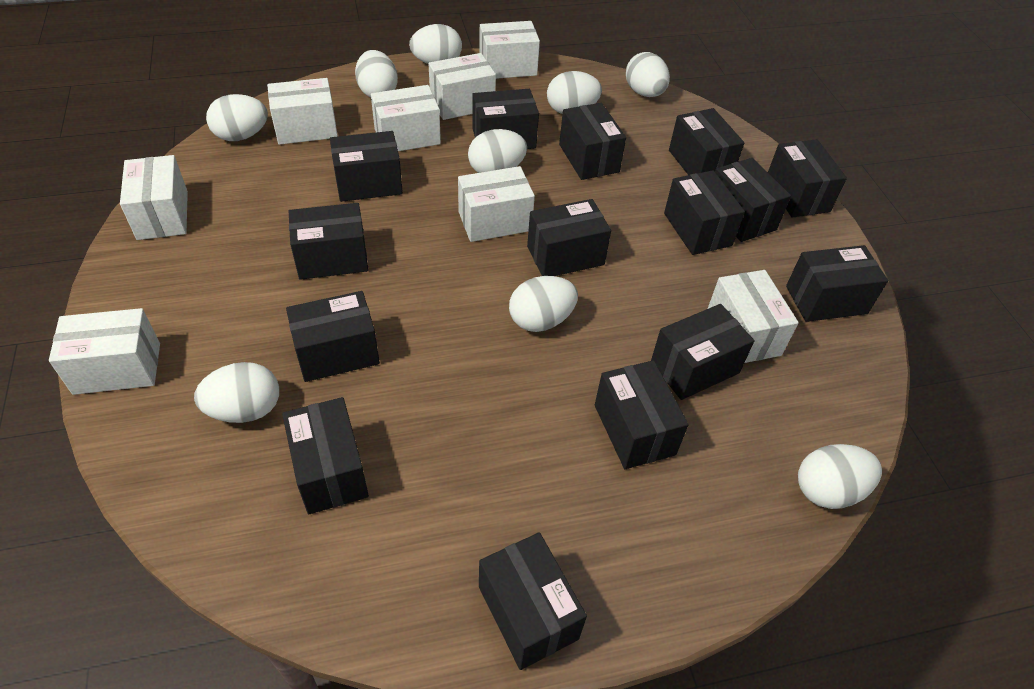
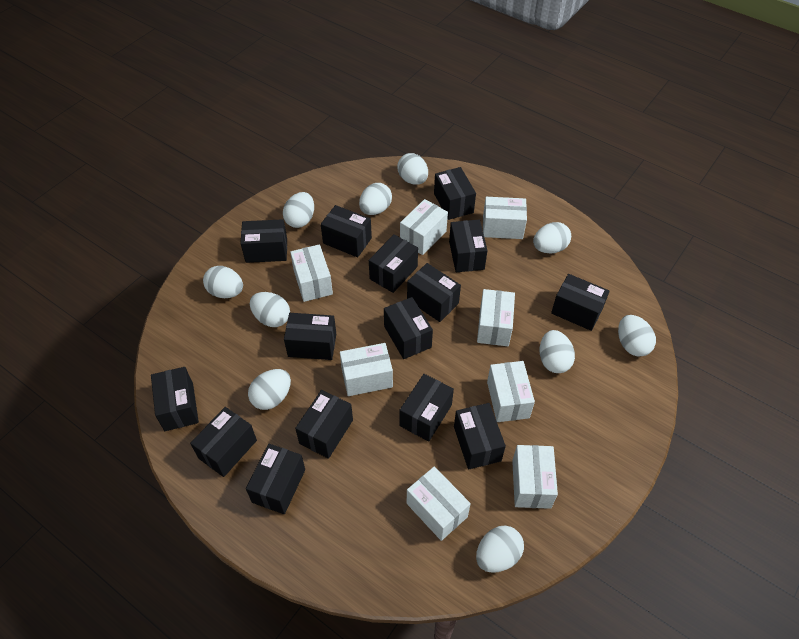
white egg: [194,362,279,423] [206,94,268,141] [355,50,398,97] [409,24,462,64] [468,129,527,173] [509,276,578,332] [547,71,602,114] [626,52,670,97] [798,444,882,509] = 9 -> [203,266,243,298] [248,369,291,410] [250,292,290,327] [283,192,314,228] [359,183,392,215] [397,153,428,185] [476,526,524,573] [533,222,571,253] [540,330,575,373] [618,315,656,357] = 10

